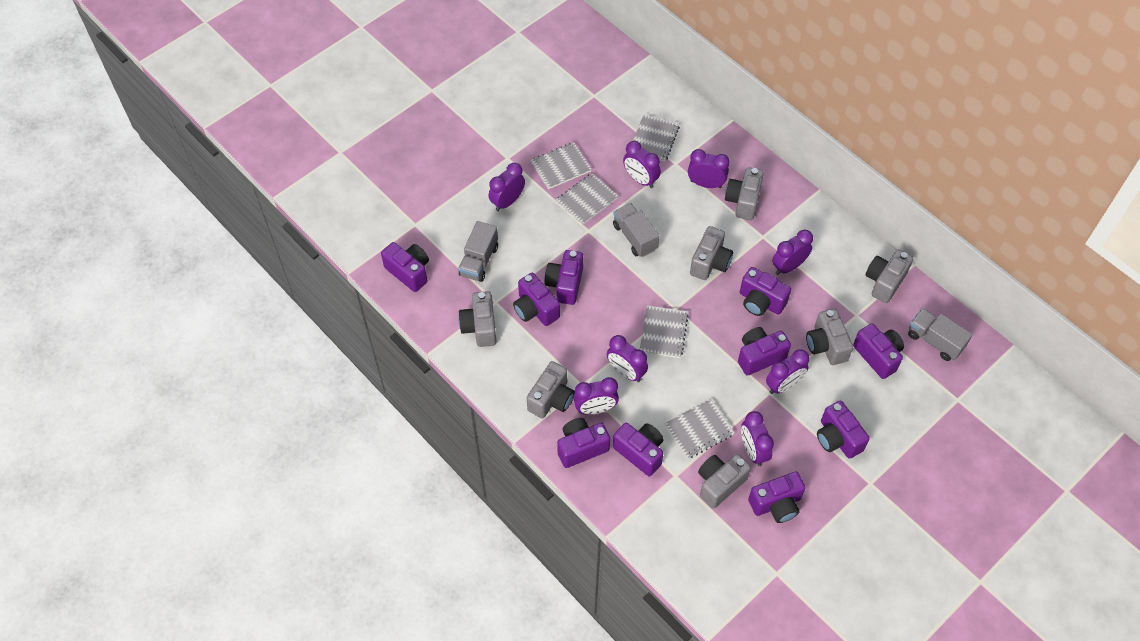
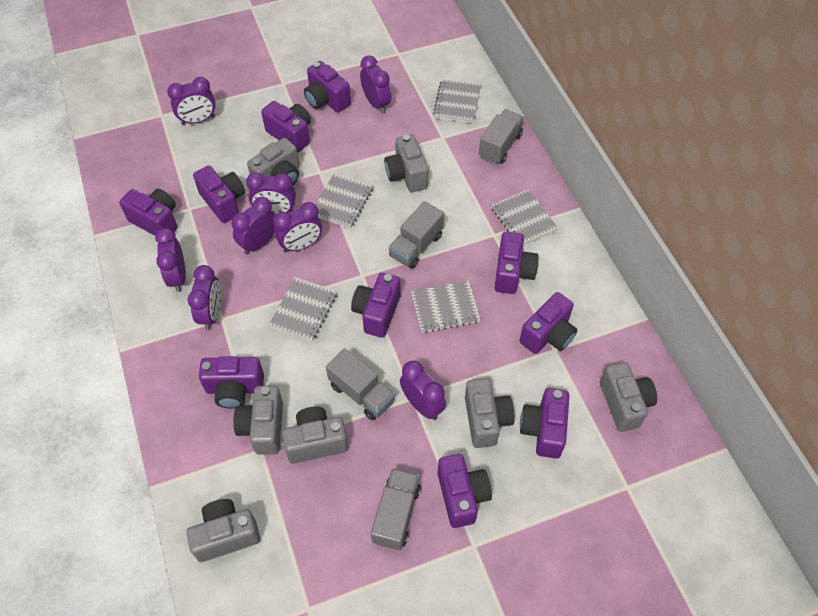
grey truck: [458,221,498,282] [613,203,659,257] [908,308,973,361] = 3 -> [326,348,395,421] [371,468,421,550] [389,201,444,269] [479,109,524,164] = 4

